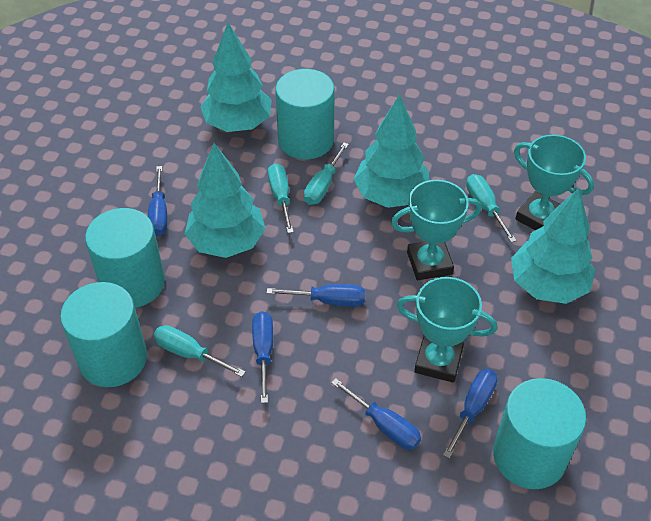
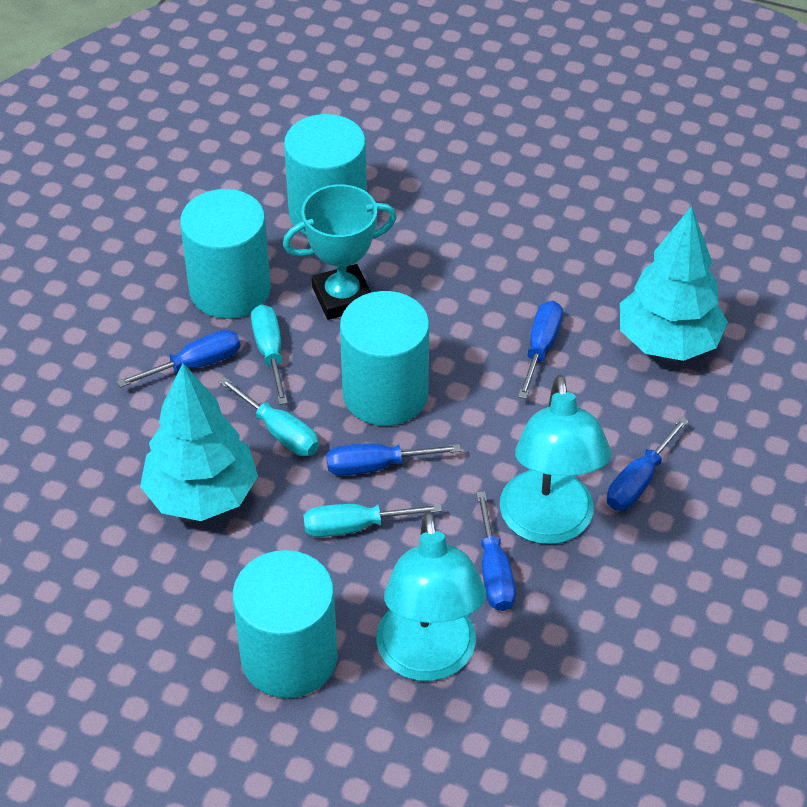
turquoise lamp: none = 0 -> [376,511,486,681] [500,375,611,544] = 2
turquoise screwdriver: [154,325,245,377] [268,163,294,233] [304,143,349,205] [466,174,517,243] = 4 -> [219,377,319,456] [251,304,288,405] [303,504,442,537] = 3
turquoise tree: [185,143,266,258] [200,23,272,132] [353,94,430,208] [511,188,595,304] = 4 -> [140,363,258,521] [620,206,728,361] = 2
turquoise trophy: [391,180,481,280] [397,277,497,383] [514,135,594,230] = 3 -> [283,184,397,320] = 1

